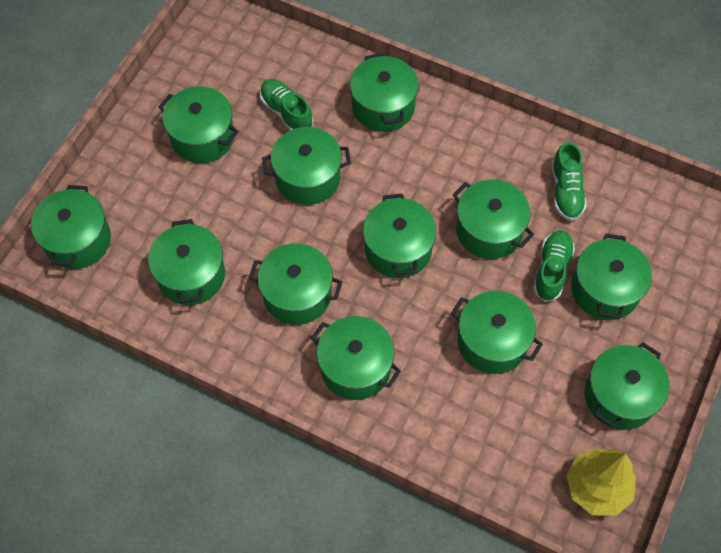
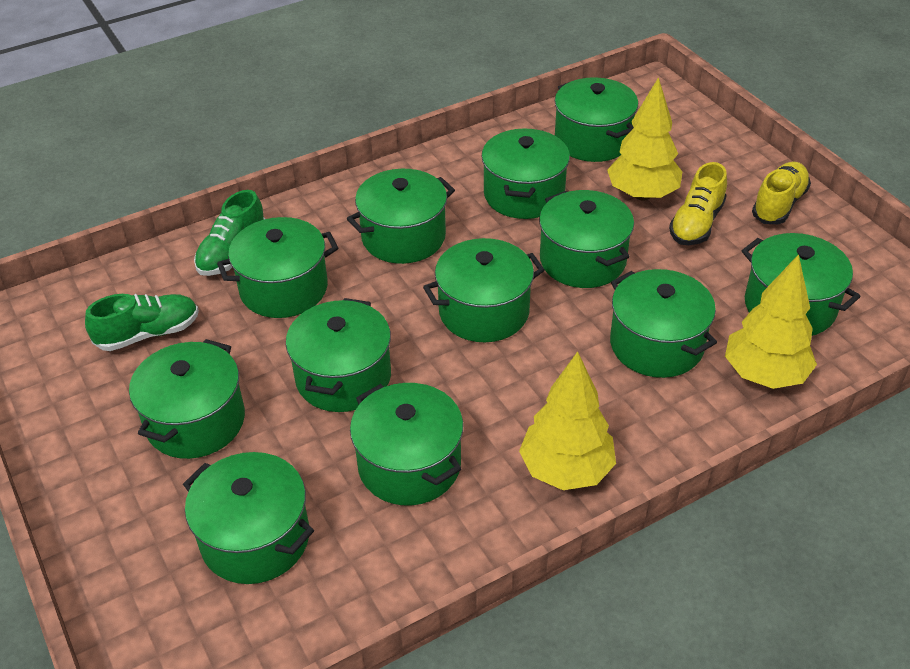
green shoe: [260,79,313,130] [533,230,575,302] [551,142,587,221] = 3 -> [85,294,199,351] [194,190,265,276] = 2
yellow shoe: none = 0 -> [669,162,727,245] [752,162,811,224] = 2
yellow tree: [566,448,636,516] = 1 -> [519,351,616,490] [607,77,682,201] [725,254,817,389] = 3

